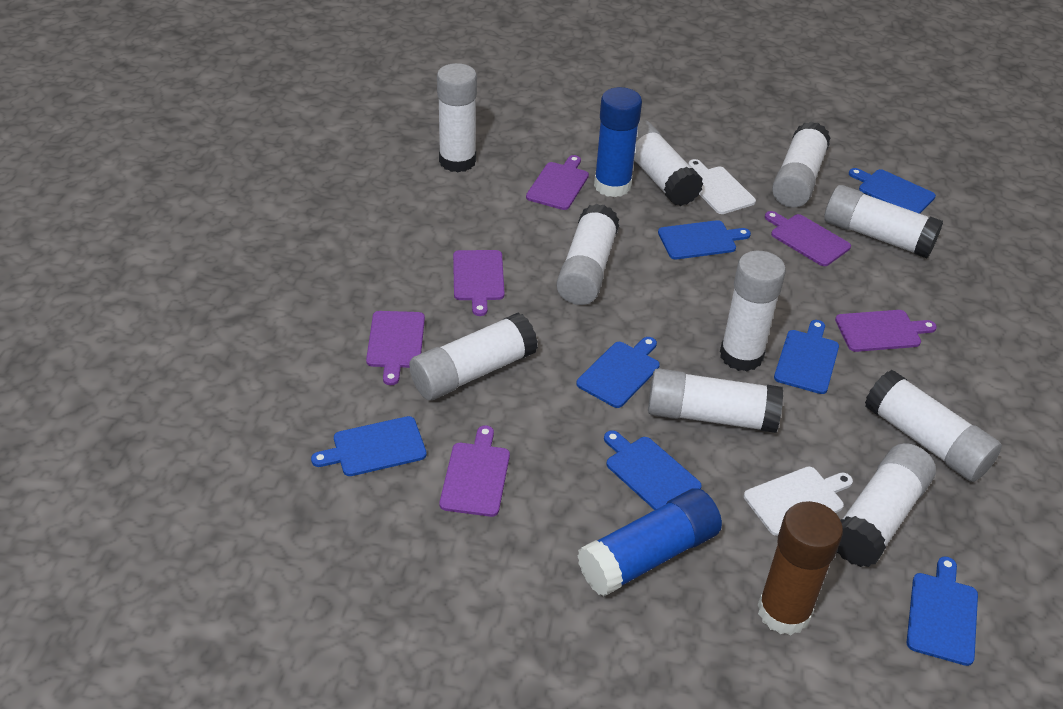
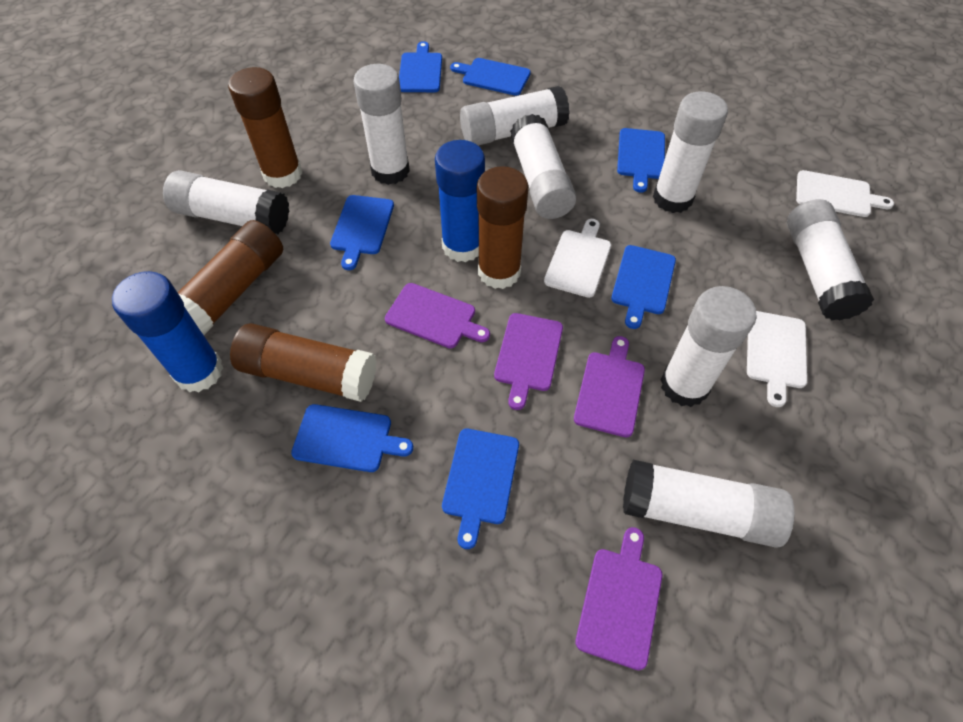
brown glue stick: [758,501,843,635] = 1 -> [178,220,283,335] [228,67,302,188] [230,323,377,402] [477,166,529,289] = 4
purple cutting board: [366,311,425,385] [440,426,510,517] [453,250,505,316] [526,155,589,210] [765,211,851,266] [835,310,937,352] = 6 -> [385,283,490,349] [494,313,563,410] [574,336,645,437] [575,527,662,670] = 4
white cutting board: [688,159,756,214] [744,466,853,536] = 2 -> [544,219,611,298] [747,311,807,407] [796,170,894,217] = 3
white glue stick: [409,312,538,400] [437,63,477,172] [556,204,619,305] [634,119,704,206] [648,368,783,433] [720,251,786,371] [772,122,831,208] [824,185,943,258] [837,443,936,567] [865,370,1002,482] = 10 -> [163,170,289,234] [353,64,410,185] [460,86,570,146] [510,114,576,219] [623,460,794,547] [653,91,728,213] [661,286,757,407] [787,199,874,320] = 8

